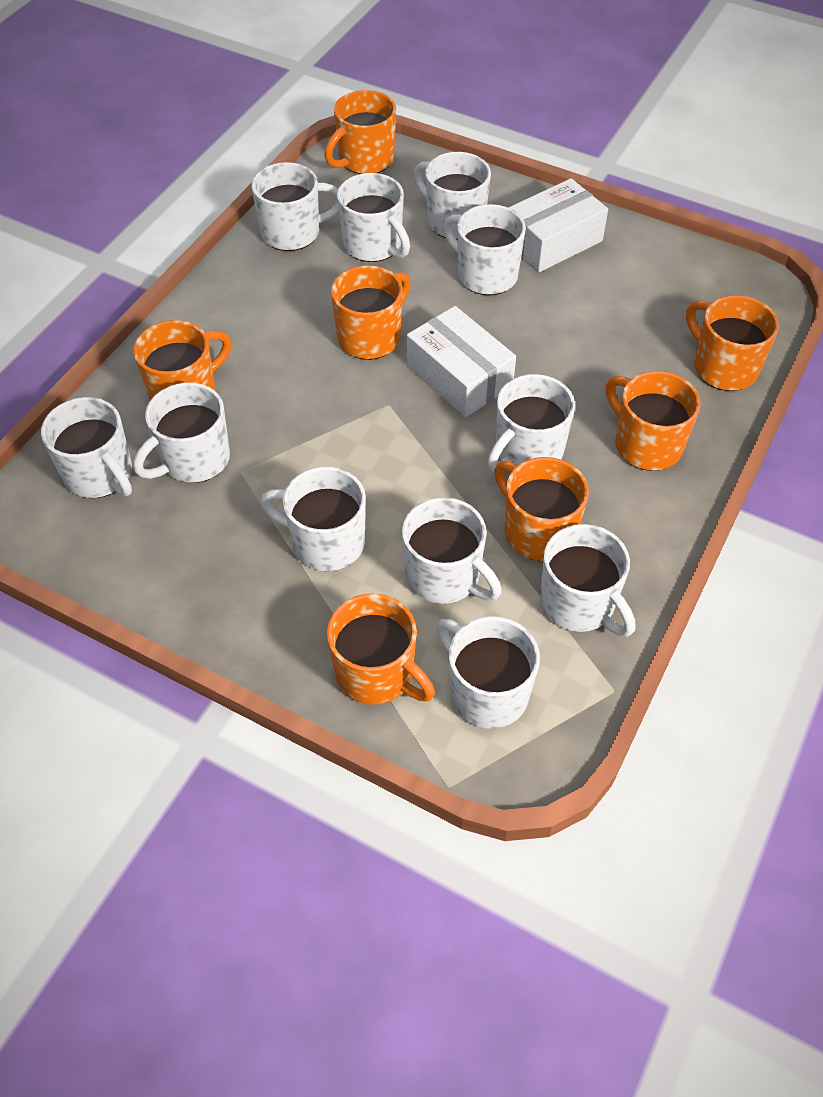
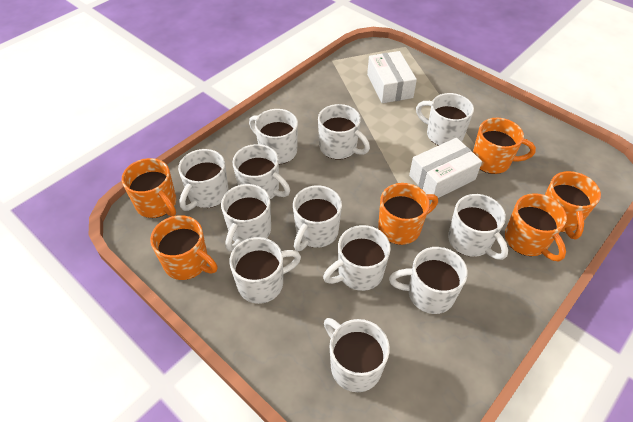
orange mug: [133,320,231,400] [325,90,396,174] [327,593,435,705] [331,265,411,360] [494,457,589,561] [606,371,701,471] [686,295,779,391] = 7 -> [122,158,176,218] [150,215,217,280] [378,183,438,245] [473,118,536,174] [505,193,567,261] [545,171,601,239] = 6
white mug: [41,397,132,498] [134,382,230,483] [251,162,339,251] [260,467,366,571] [337,173,410,262] [402,497,502,604] [413,152,491,240] [436,616,540,729] [443,204,526,295] [487,374,575,472] [540,524,635,637] = 11 -> [178,149,229,211] [221,184,271,251] [229,237,301,304] [232,144,290,200] [249,109,298,164] [293,185,342,251] [318,104,370,159] [323,225,391,291] [324,318,390,392] [389,247,468,314] [416,93,474,146] [448,194,508,260] = 12

